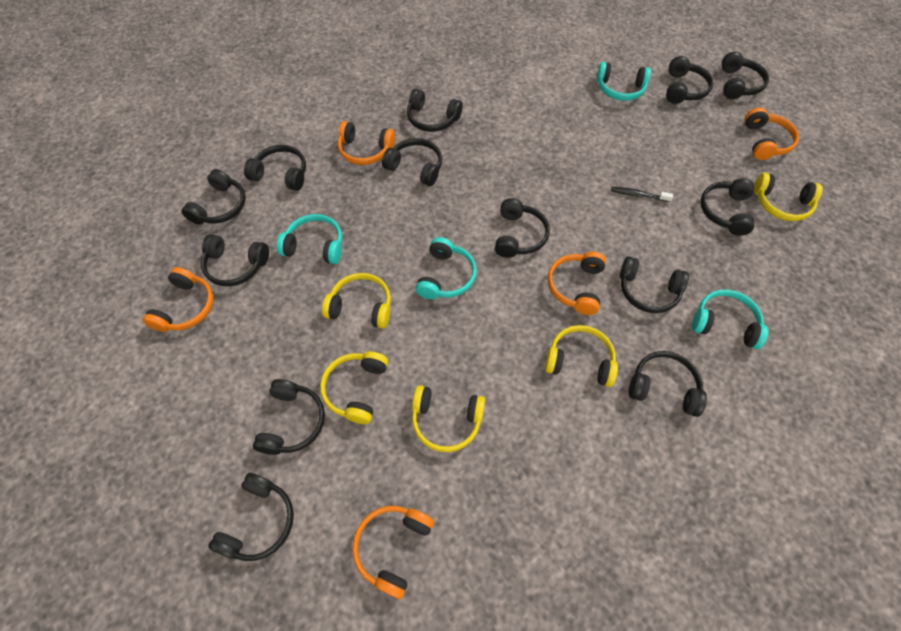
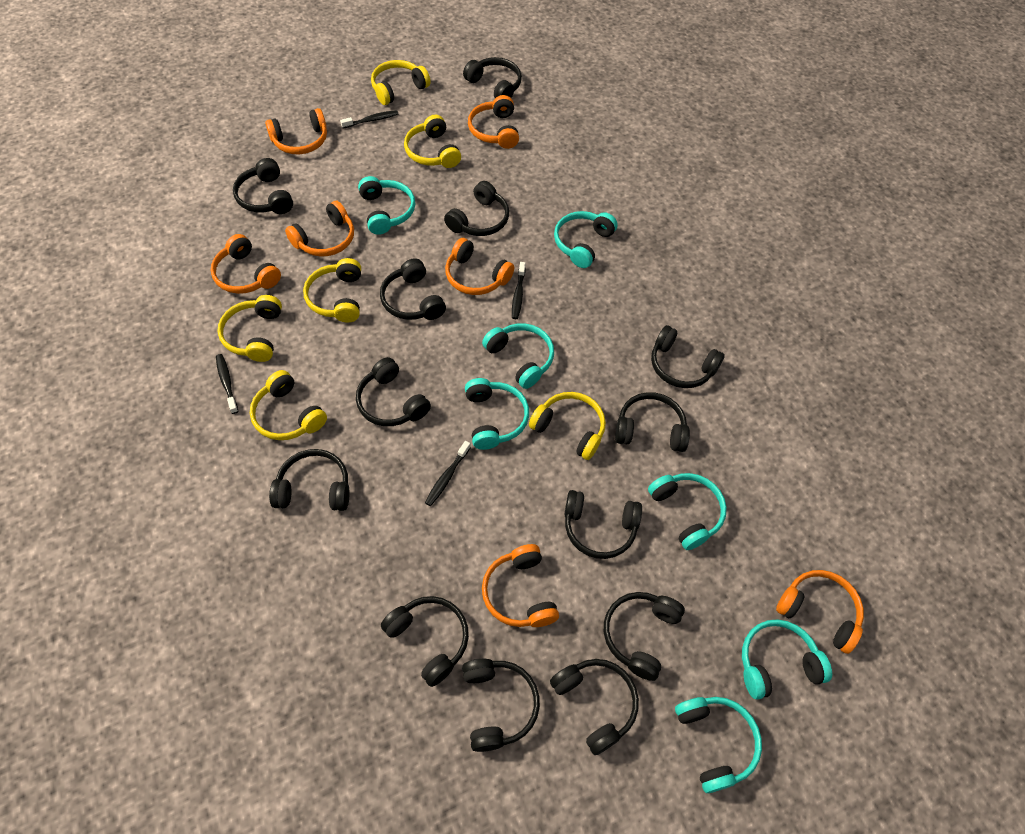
black toothbrush: [611,187,673,202] = 1 -> [216,354,238,414] [340,110,398,129] [425,441,471,506] [512,262,526,319] = 4
orange headphones: [142,267,214,332] [338,121,395,165] [352,506,434,599] [548,252,606,315] [745,108,799,160] = 5 -> [211,234,281,294] [265,108,327,154] [285,201,354,256] [445,238,514,295] [468,95,519,149] [482,544,559,627] [776,570,864,654] = 7
turquoise headphones: [277,214,342,264] [415,237,477,299] [597,62,651,101] [692,289,768,349] = 4 -> [358,176,415,235] [465,378,529,450] [482,323,554,389] [554,211,618,268] [648,473,727,550] [675,697,762,793] [742,619,832,700] = 7
yellow headphones: [320,351,388,424] [322,273,391,329] [412,385,485,452] [545,325,618,387] [754,173,823,221] = 5 -> [218,295,282,362] [250,370,327,440] [303,258,361,323] [371,60,431,105] [404,115,461,168] [529,392,606,460] = 6

